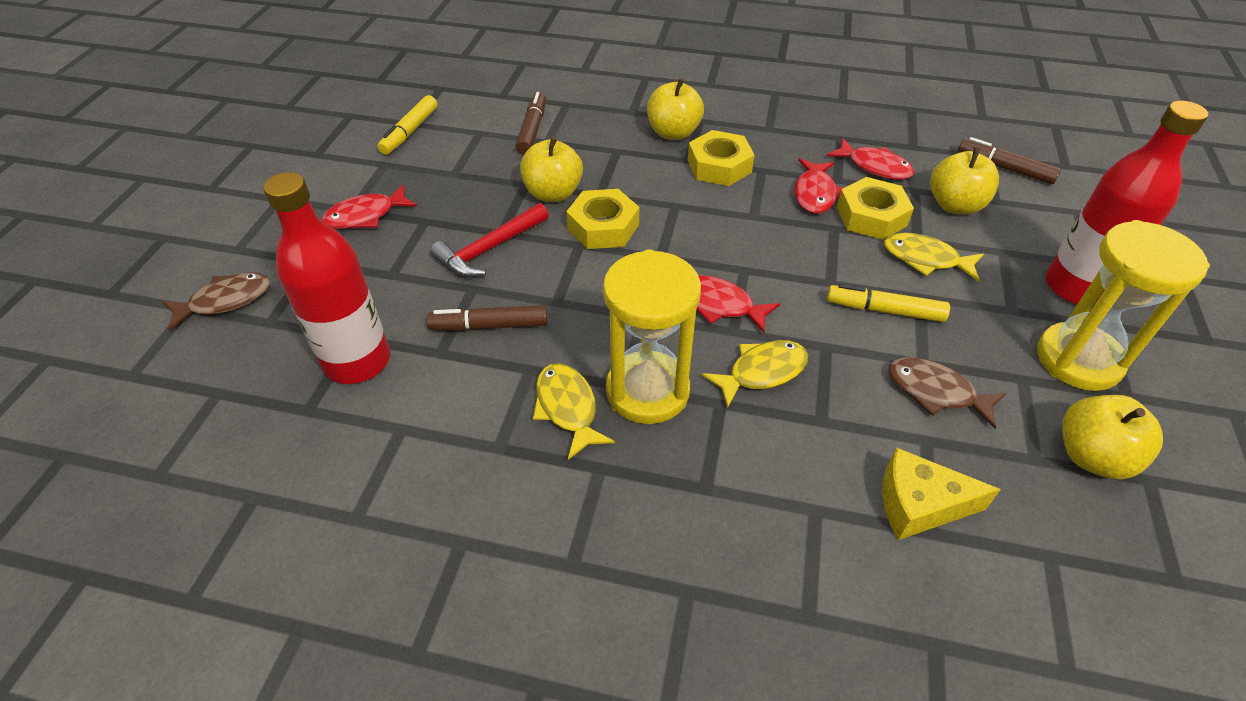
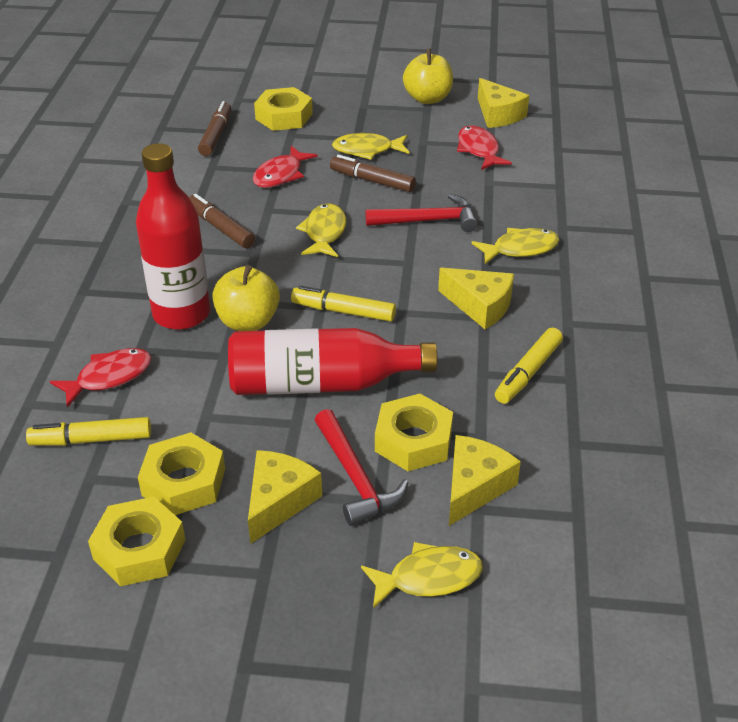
brown fish: [162,272,270,331] [888,357,1006,429] = 2 -> none = 0
red fish: [322,184,417,229] [696,275,780,333] [794,158,843,214] [827,138,914,180] = 4 -> [50,348,152,408] [253,146,318,188] [457,126,512,170] = 3
red hammer: [430,203,549,278] = 1 -> [315,409,409,526] [365,194,478,232] = 2
yellow apple: [520,136,583,202] [647,78,704,140] [930,147,999,215] [1062,395,1163,479] = 4 -> [212,265,280,331] [403,49,453,104] = 2
yellow cheese: [882,447,1001,540] = 1 -> [248,450,322,544] [438,268,514,329] [449,435,521,526] [478,78,529,128] = 4
yellow fish: [533,363,615,460] [702,340,808,408] [884,233,984,282] = 3 -> [296,203,346,257] [332,133,409,160] [361,542,483,609] [471,228,560,264] = 4
yellow hourglass: [603,249,701,424] [1037,220,1210,391] = 2 -> none = 0
yellow marker: [377,95,437,155] [827,284,950,322] = 2 -> [26,417,151,446] [291,286,396,322] [495,328,563,404] = 3
yellow nut: [566,189,639,249] [688,130,755,186] [837,177,914,240] = 3 -> [88,497,185,586] [138,432,225,515] [254,87,313,131] [375,394,453,471] = 4

